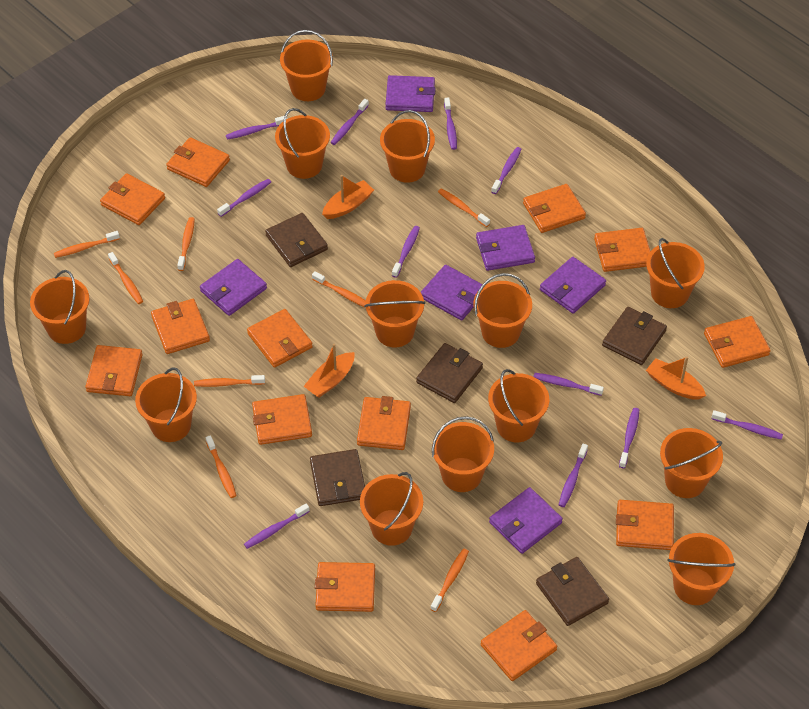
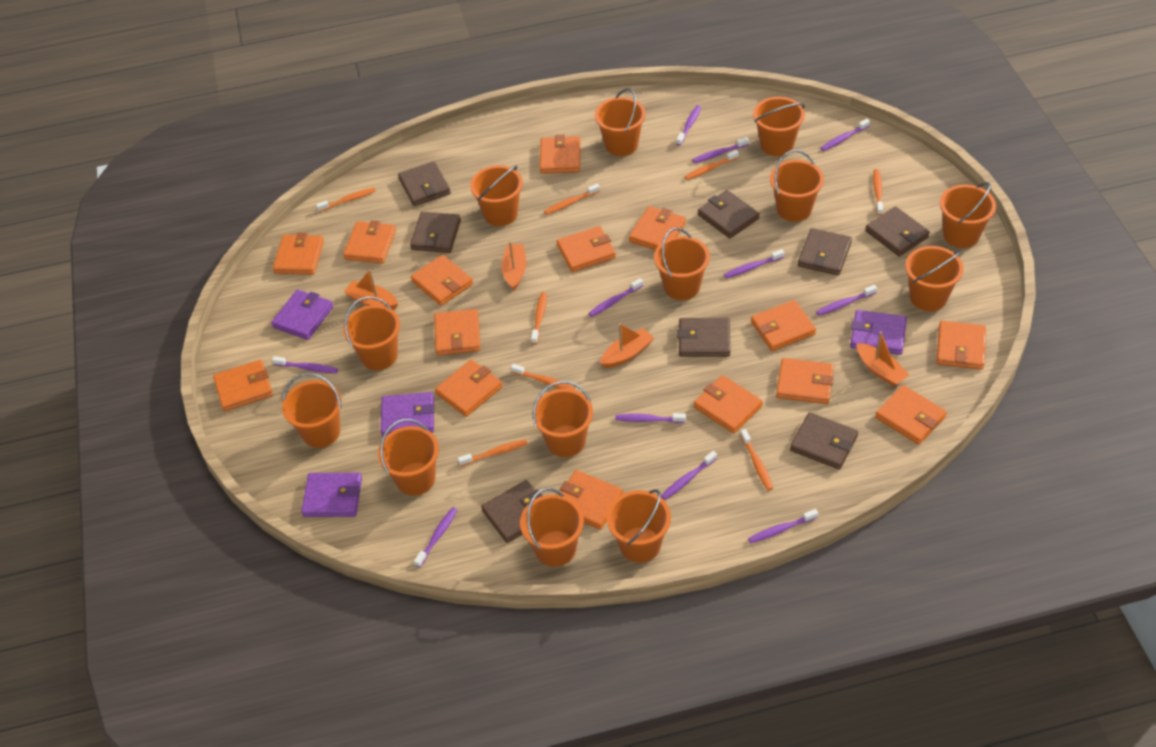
brown wallet: [265,213,328,267] [310,449,365,506] [416,343,483,403] [536,557,609,626] [602,307,667,365] = 5 -> [398,161,451,206] [410,212,461,253] [481,480,543,543] [677,318,730,357] [698,190,760,238] [790,412,858,469] [798,228,852,275] [865,206,930,257] = 8
orange boat: [304,344,354,397] [322,175,374,219] [646,357,706,400] = 3 -> [344,269,398,310] [501,241,526,290] [600,323,654,368] [856,331,909,386] = 4
orange wallet: [85,345,142,396] [100,173,165,225] [151,299,210,354] [166,137,230,187] [247,309,313,368] [252,394,312,445] [315,562,375,612] [357,396,411,450] [481,610,557,681] [523,184,586,233] [594,228,650,272] [616,500,674,550] [704,316,771,368] = 13 -> [213,360,273,411] [273,233,324,275] [343,220,396,263] [411,255,473,306] [434,309,480,355] [435,359,502,417] [540,135,580,174] [557,226,616,272] [560,470,623,530] [629,206,686,250] [694,375,763,434] [751,300,816,351] [776,358,834,404] [875,385,947,445] [936,321,986,370] = 15
purple wallet: [200,259,267,316] [385,75,436,112] [421,265,482,320] [476,225,535,271] [489,487,563,554] [540,257,606,314] = 6 -> [271,289,334,340] [301,473,362,517] [381,392,434,437] [850,310,907,355] = 4

